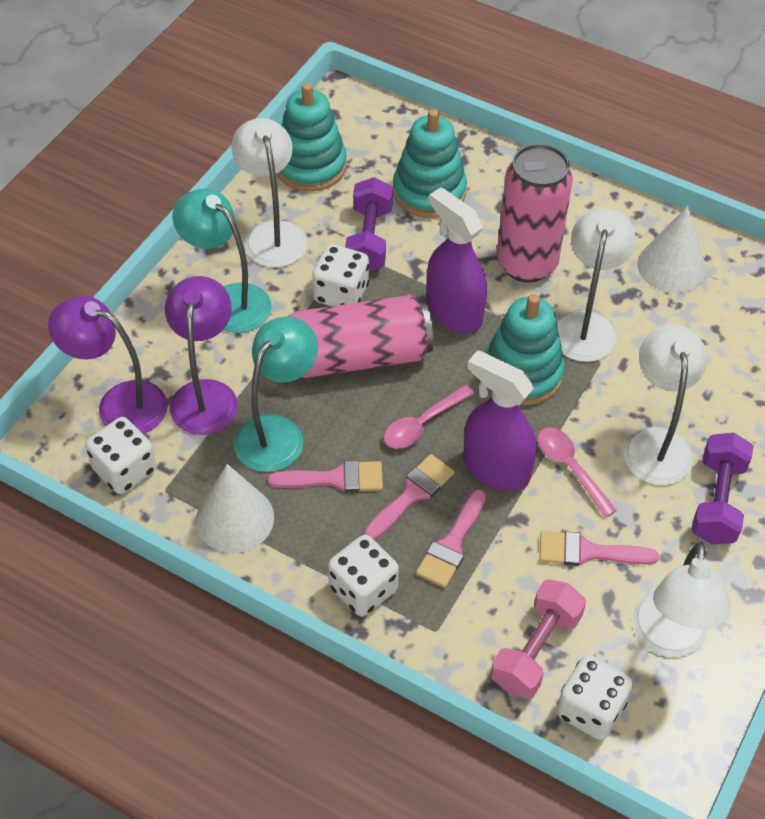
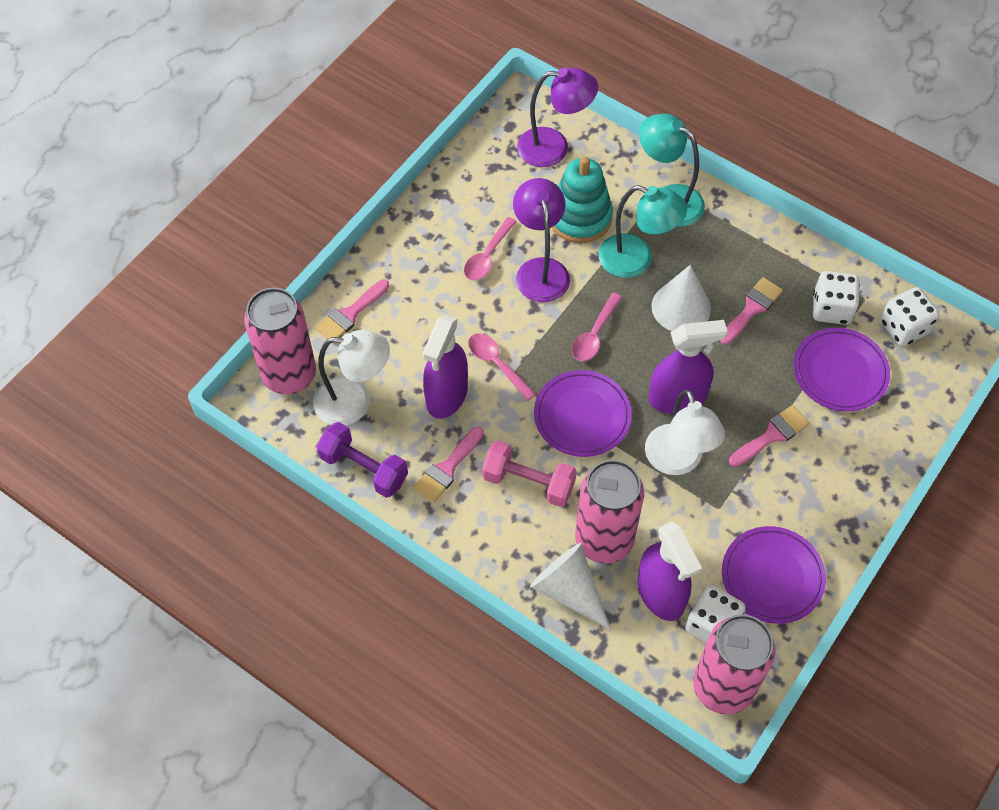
pink can: [287,295,434,378] [497,143,573,282] = 2 -> [244,288,316,394] [575,460,644,564] [693,614,776,715] = 3
pink spoon: [384,385,474,449] [537,427,617,517] = 2 -> [464,217,517,280] [468,333,536,401] [572,293,622,361] = 3
purple dumbbell: [345,177,393,271] [692,433,753,544] = 2 -> [317,422,408,498] = 1
purple plate: none = 0 -> [534,370,632,457] [722,526,826,624] [794,328,890,411] = 3
purple spray bottle: [427,187,487,333] [463,350,536,491] = 2 -> [423,315,468,419] [638,522,702,621] [649,320,728,414] = 3
turquoise stacking toy: [277,83,347,192] [393,109,467,218] [485,294,565,405] = 3 -> [551,156,613,243] = 1
white dice: [85,417,157,494] [312,244,369,306] [328,535,399,617] [556,654,633,740] = 4 -> [685,585,746,643] [813,271,860,325] [880,287,940,346] = 3
white lamp: [231,118,307,267] [556,208,636,362] [624,324,707,485] [633,542,731,657] = 4 -> [313,330,390,426] [645,389,725,475] = 2

